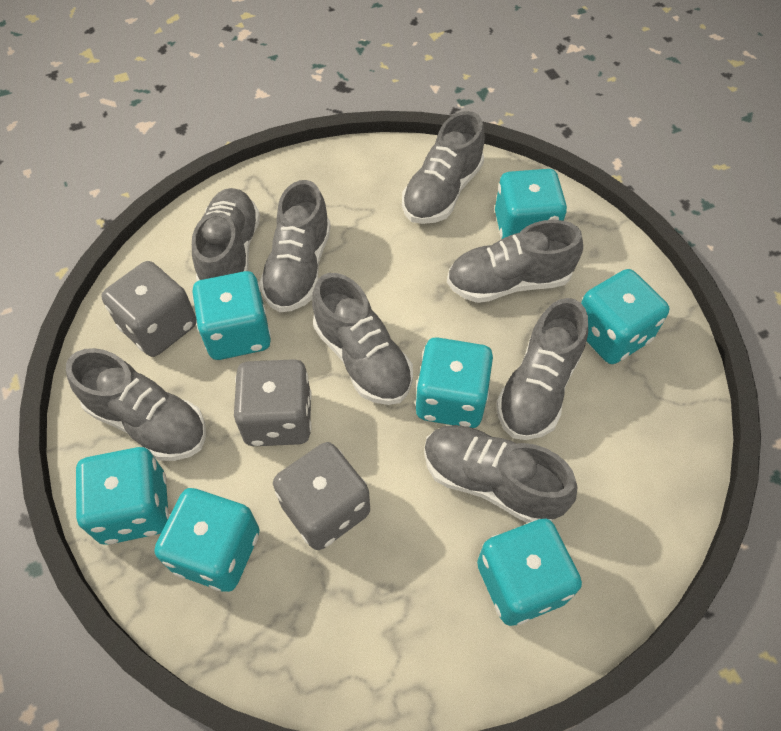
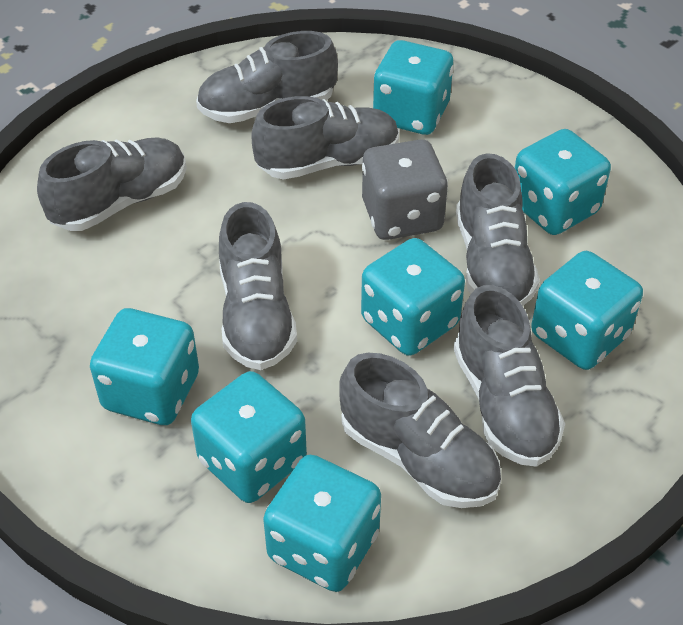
grey dice: [101,261,197,357] [234,359,312,446] [273,442,370,550] = 3 -> [362,139,448,240] = 1
grey shoe: [66,348,206,461] [192,188,260,281] [259,180,331,312] [312,273,413,405] [402,111,485,224] [424,425,577,523] [447,220,583,303] [496,298,588,440] = 8 -> [37,138,187,231] [196,31,338,123] [219,202,297,370] [251,96,399,179] [339,353,501,508] [454,285,565,467] [456,153,540,306] = 7

